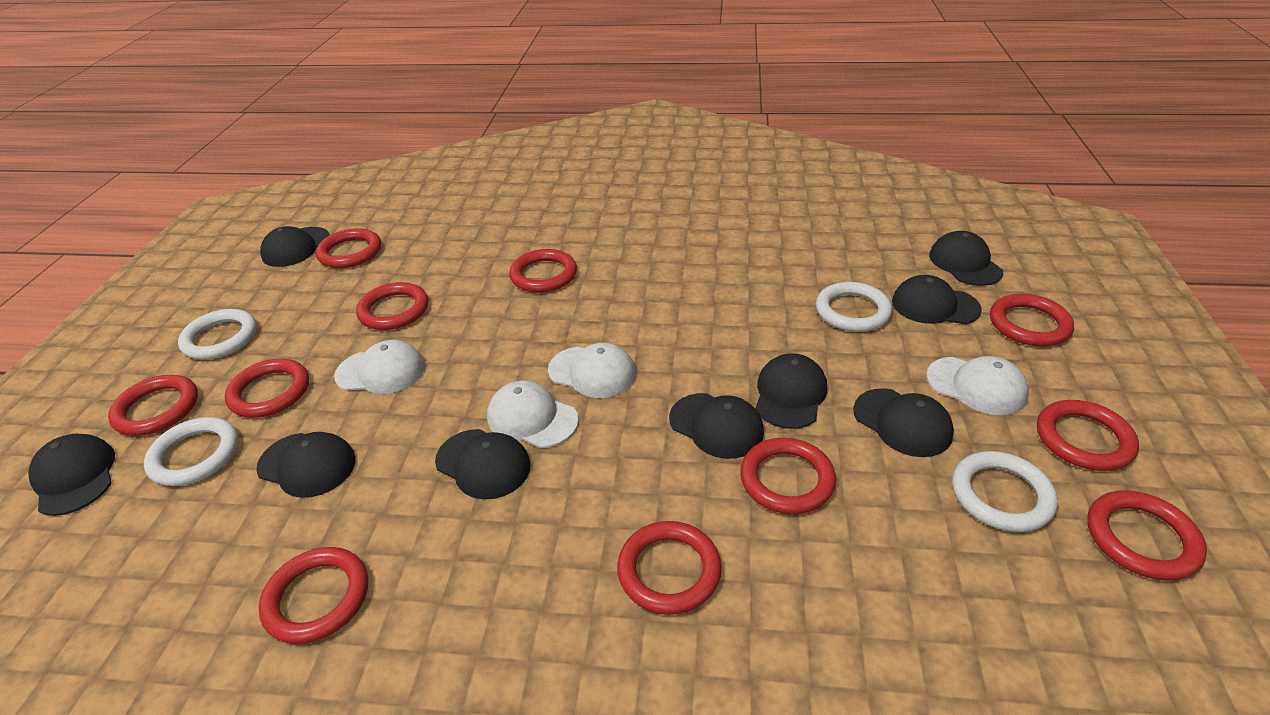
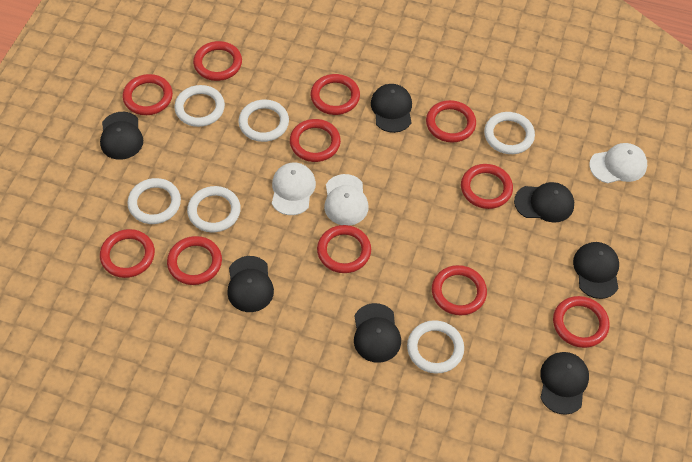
black cap: [28,433,115,516] [256,432,355,498] [260,226,329,267] [435,429,531,499] [669,393,764,459] [756,353,827,429] [853,388,954,457] [892,275,982,324] [929,231,1003,286] = 9 -> [100,112,143,160] [227,256,274,312] [354,303,401,363] [371,84,412,133] [514,182,574,223] [540,352,589,415] [573,242,619,299] = 7
white cap: [334,340,425,394] [487,381,579,448] [548,343,636,398] [926,356,1029,415] = 4 -> [272,163,316,215] [324,174,369,226] [589,143,647,183] = 3
white ring: [144,417,239,486] [178,309,257,360] [816,282,892,332] [952,451,1058,532] = 4 -> [127,178,181,224] [174,85,225,127] [187,186,241,232] [239,99,289,142] [407,320,464,374] [484,112,535,154] = 6

